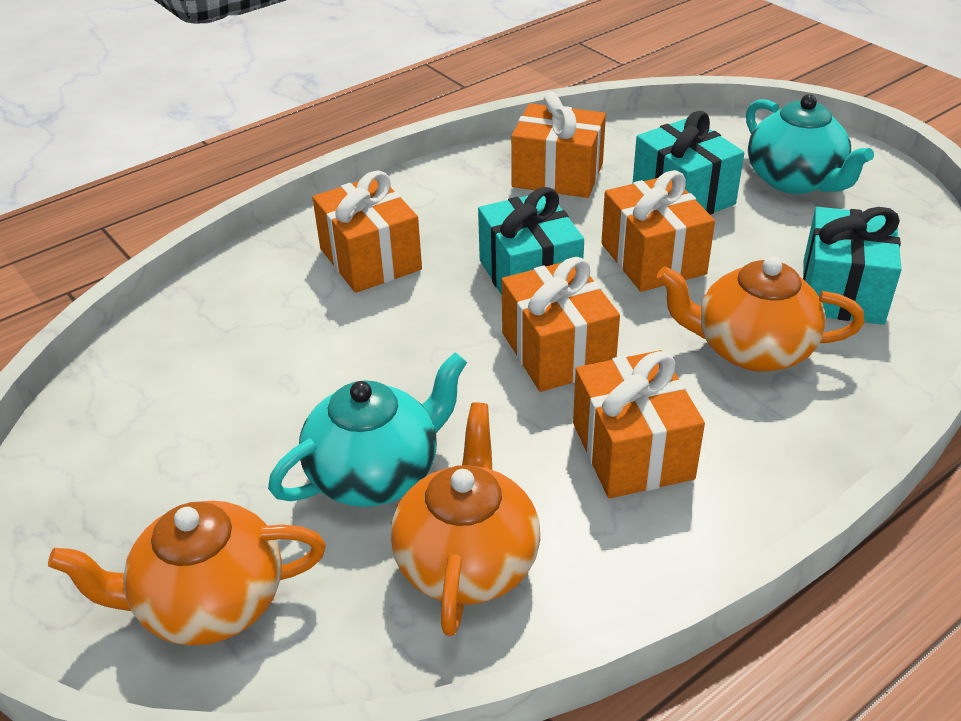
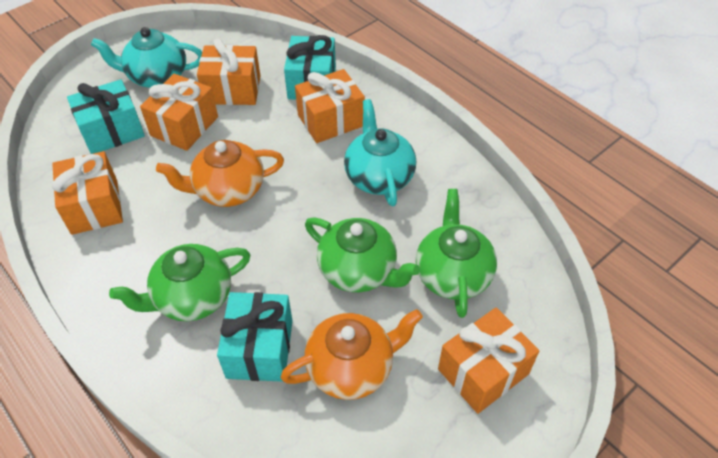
green teapot: none = 0 -> [109,244,251,321] [305,217,420,292] [416,189,497,318] = 3
orange teapot: [48,501,326,645] [390,402,540,636] [657,257,865,372] = 3 -> [156,140,284,207] [281,309,423,400] = 2

